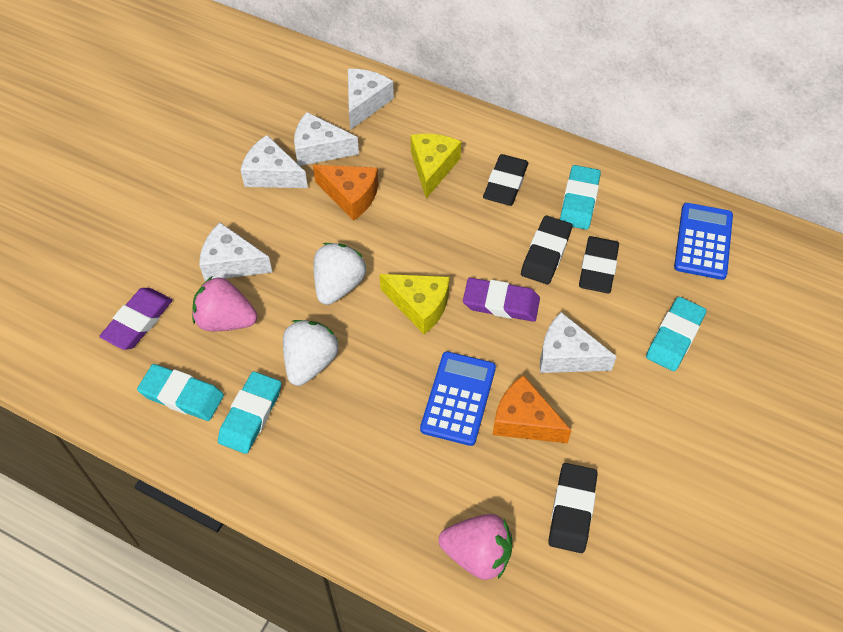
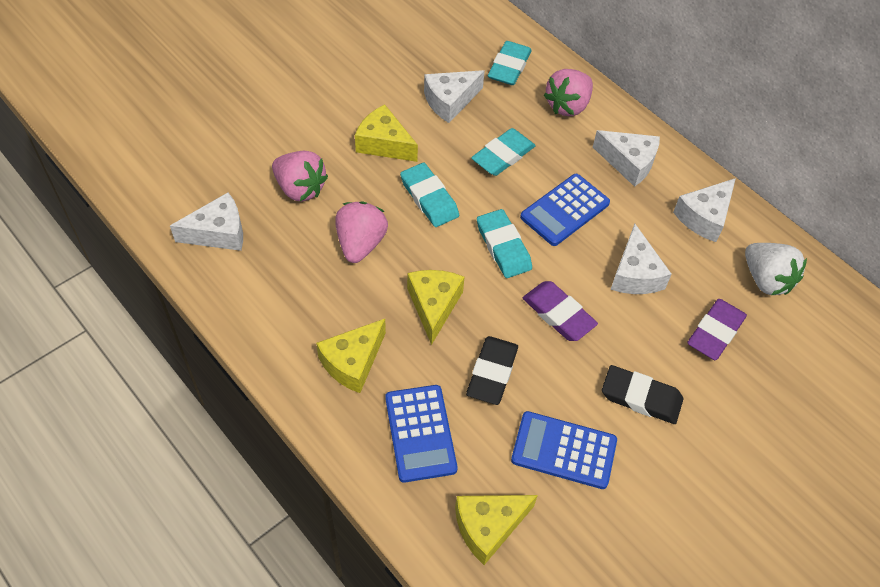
black eraser: [483,154,529,206] [521,216,572,284] [548,463,598,553] [579,236,619,293] = 4 -> [466,336,518,405] [602,365,683,424] = 2
blue calculator: [420,352,496,446] [674,203,733,280] = 2 -> [385,385,458,483] [511,411,617,489] [520,174,610,246] = 3
orange cheese: [313,165,378,221] [493,375,572,443] = 2 -> none = 0
pink strawberry: [192,276,257,331] [438,514,512,580] = 2 -> [272,151,328,201] [335,201,388,263] [544,69,593,116] = 3
white strawberry: [283,320,338,386] [314,243,366,305] = 2 -> [745,243,807,295] = 1
yellow cheese: [380,274,449,334] [411,134,461,199] = 2 -> [316,319,386,393] [355,104,418,162] [407,270,465,345] [455,495,538,565] = 4

